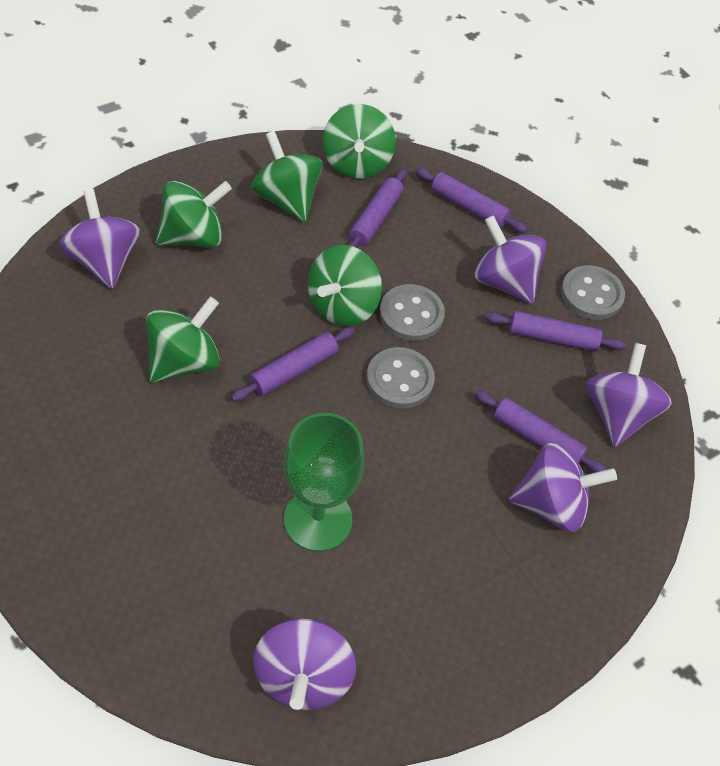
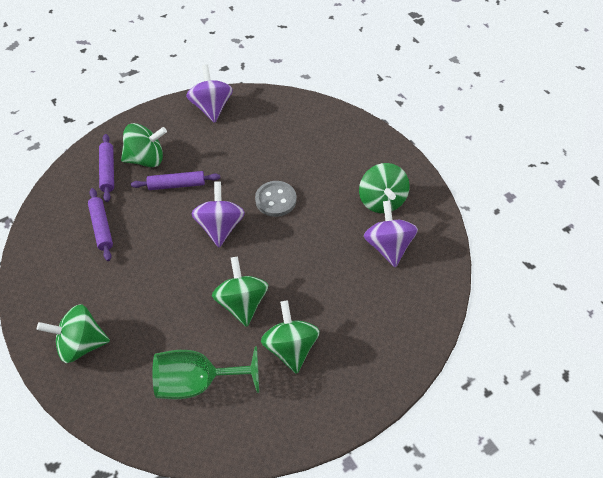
grey button: [367,347,435,409] [379,284,445,341] [561,265,625,320] = 3 -> [255,181,297,217] = 1
purple rolling pin: [231,327,355,402] [348,169,407,248] [415,168,528,233] [475,390,607,473] [485,311,626,351] = 5 -> [88,188,113,261] [99,134,114,202] [131,171,220,190] = 3
purple spinning top: [59,189,140,289] [253,618,356,710] [475,215,547,304] [509,442,617,532] [586,343,672,447] = 5 -> [186,64,233,123] [191,181,245,247] [364,200,418,267] = 3

